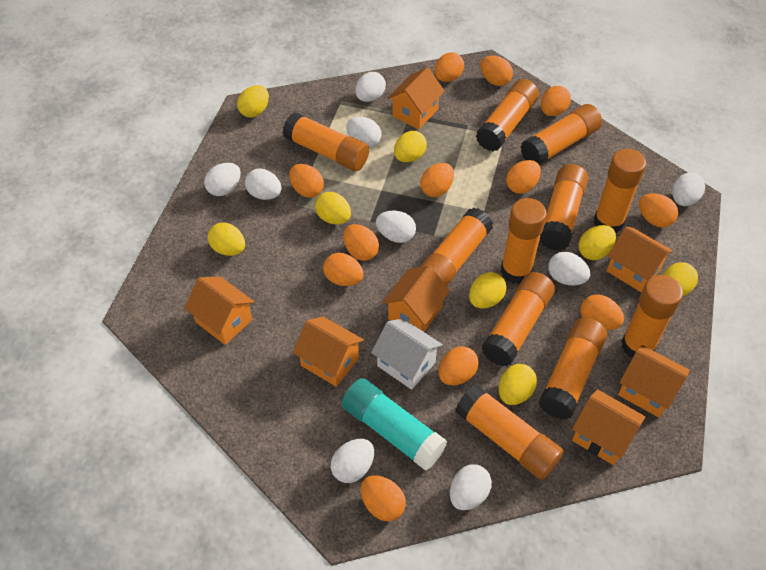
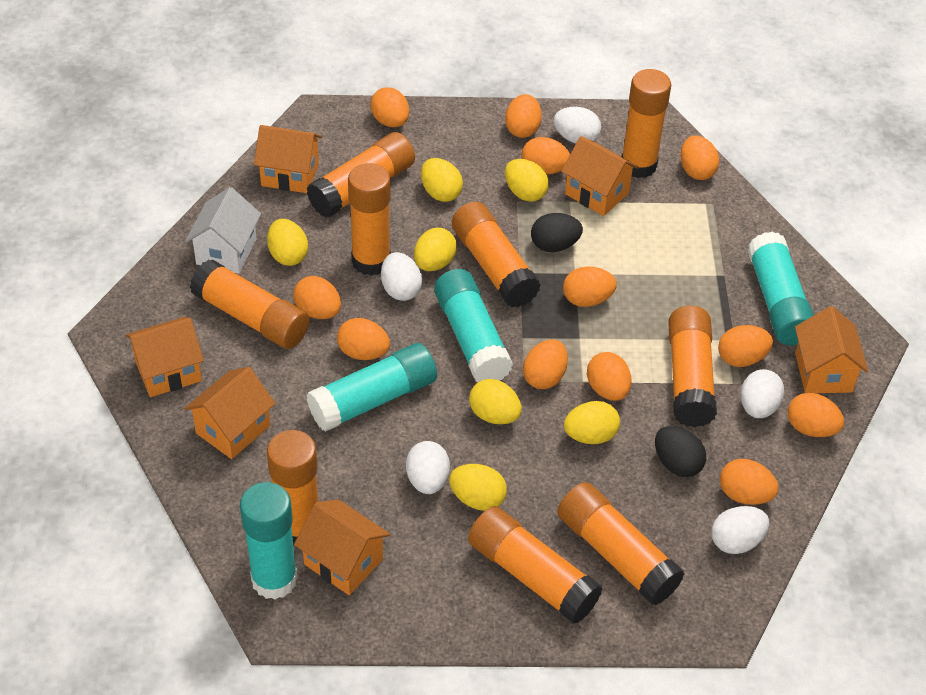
black egg: none = 0 -> [531,213,583,252] [655,426,706,477] = 2
orange glue stick: [283,112,369,171] [420,208,493,286] [455,384,564,480] [476,79,539,152] [481,272,555,366] [501,198,547,284] [521,104,602,165] [538,318,607,419] [540,164,588,250] [594,149,646,233] [621,275,683,358] = 11 -> [190,259,309,349] [267,430,318,546] [307,132,415,218] [348,163,391,276] [452,202,541,308] [468,506,603,624] [557,482,684,605] [621,69,671,178] [668,306,717,427] = 9
orange house: [184,276,254,345] [293,316,364,387] [382,266,450,332] [388,67,445,129] [572,389,645,465] [607,227,673,293] [618,345,690,417] = 7 -> [125,317,204,397] [184,367,275,459] [254,125,322,193] [294,499,390,595] [561,136,639,216] [795,306,868,393] = 6
turquoise glue stick: [342,378,447,471] = 1 -> [240,482,298,600] [307,343,437,432] [434,269,513,382] [747,232,814,346] = 4
white egg: [204,163,241,196] [245,169,282,200] [331,439,374,483] [346,117,382,148] [355,72,386,102] [376,211,416,243] [450,464,492,510] [548,252,590,285] [672,173,705,206] = 9 -> [381,252,422,301] [406,441,450,494] [553,107,601,144] [711,506,769,554] [741,369,784,418] = 5
yellow egg: [208,223,245,256] [237,85,269,118] [315,192,351,224] [394,131,427,162] [469,272,507,308] [499,364,537,405] [579,225,616,260] [663,262,698,296] = 8 -> [267,219,308,266] [414,228,457,271] [421,158,463,202] [449,464,507,511] [469,379,522,424] [505,159,549,202] [564,401,620,444] = 7

